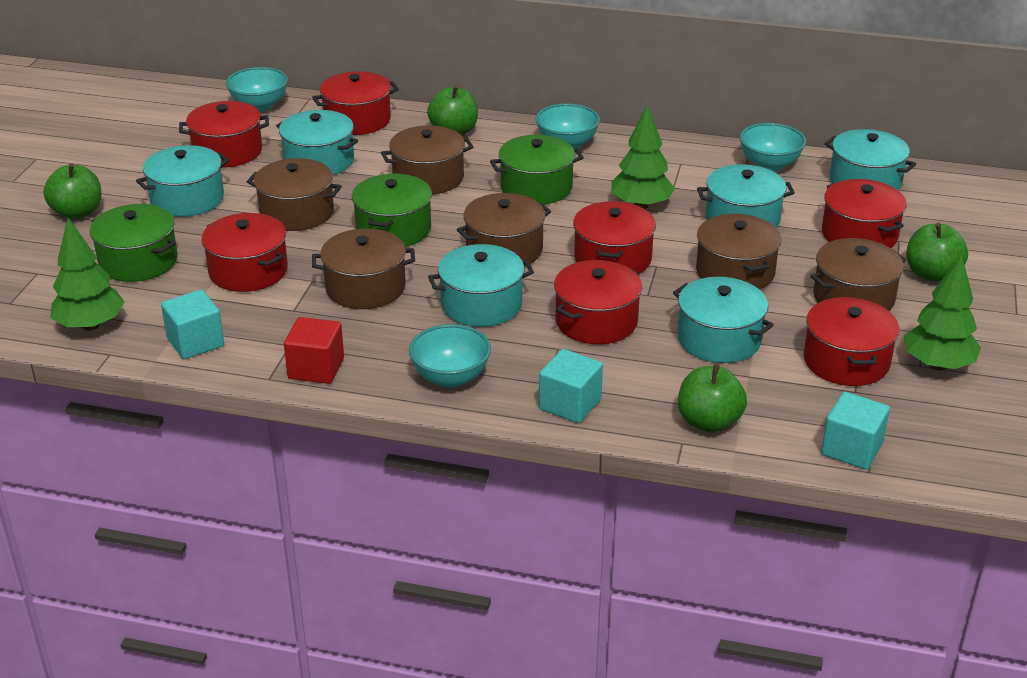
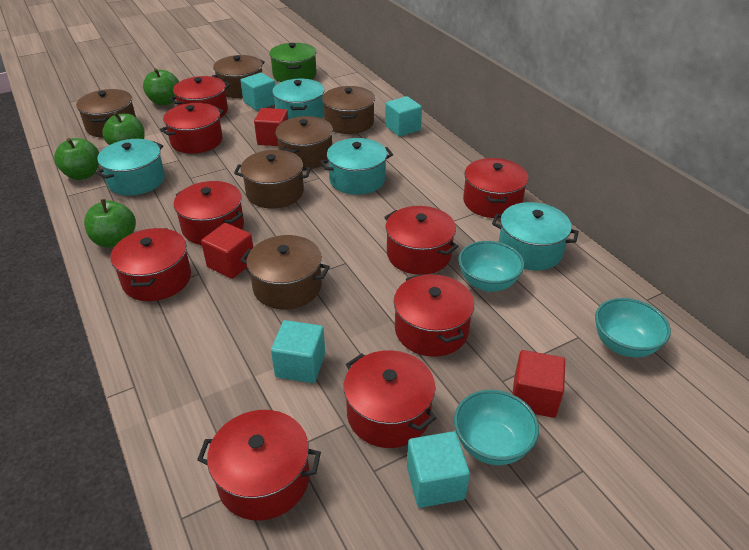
green pot: [90,204,178,282] [352,174,432,247] [490,135,584,205] = 3 -> [269,43,316,82] = 1
green tree: [51,218,125,331] [611,104,675,209] [904,255,981,371] = 3 -> none = 0
red cube: [284,317,344,384] = 1 -> [201,223,253,279] [254,108,288,146] [512,350,565,418] = 3
red pot: [179,101,269,168] [201,213,288,292] [312,71,399,135] [554,260,642,344] [573,201,656,274] [803,297,899,386] [822,179,906,248] = 7 -> [110,228,191,301] [160,103,224,154] [169,76,230,118] [174,181,244,245] [197,410,321,521] [344,350,436,448] [384,206,459,275] [394,274,474,357] [463,158,528,218] = 9
turquoise bowl: [226,67,288,112] [409,324,491,388] [535,103,600,148] [740,123,806,171] = 4 -> [454,390,539,465] [458,241,524,292] [595,298,671,358] = 3
turquoise cube: [161,290,224,359] [539,349,603,423] [821,392,890,470] = 3 -> [240,73,275,110] [271,320,325,383] [385,96,422,137] [407,431,470,508] = 4
turquoise pot: [136,145,229,217] [276,110,358,175] [428,244,534,327] [673,277,774,363] [697,164,795,228] [825,129,916,191] = 6 -> [96,139,165,196] [272,79,324,119] [320,138,393,195] [492,202,579,271] = 4

